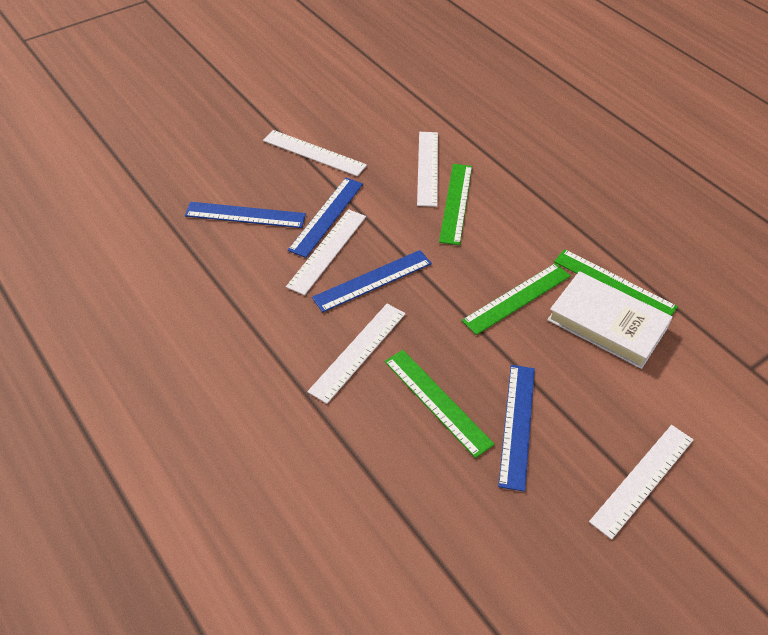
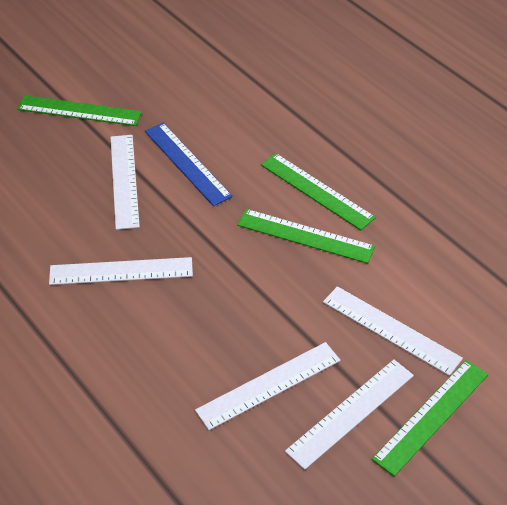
blue ruler: [185,202,306,228] [288,178,363,258] [312,250,432,312] [498,365,535,492] = 4 -> [145,123,233,206] = 1
white book: [547,271,673,369] = 1 -> none = 0

